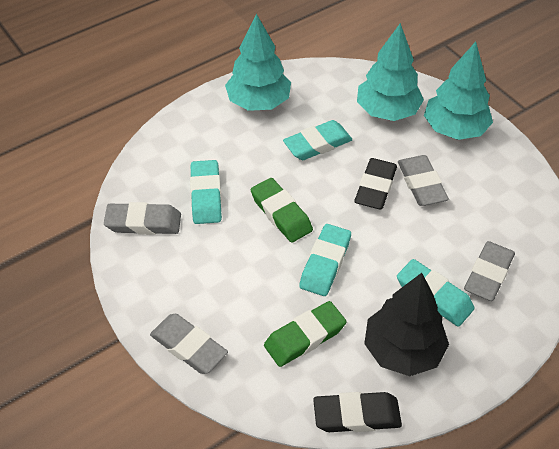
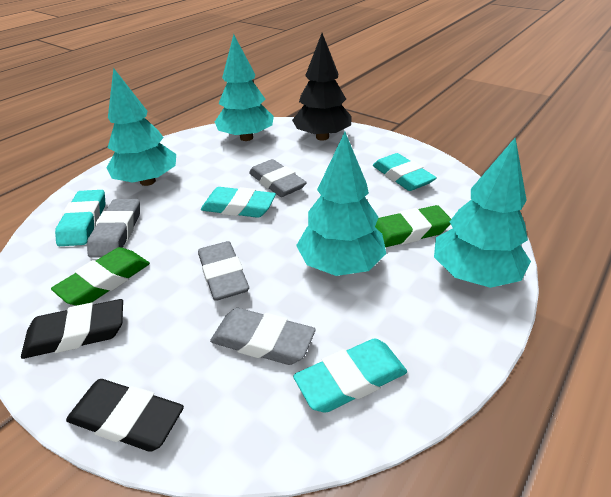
turquoise tree: [225,14,291,111] [357,23,424,121] [424,42,493,140] = 3 -> [107,68,176,186] [215,34,274,141] [296,132,386,276] [434,137,531,288] = 4

